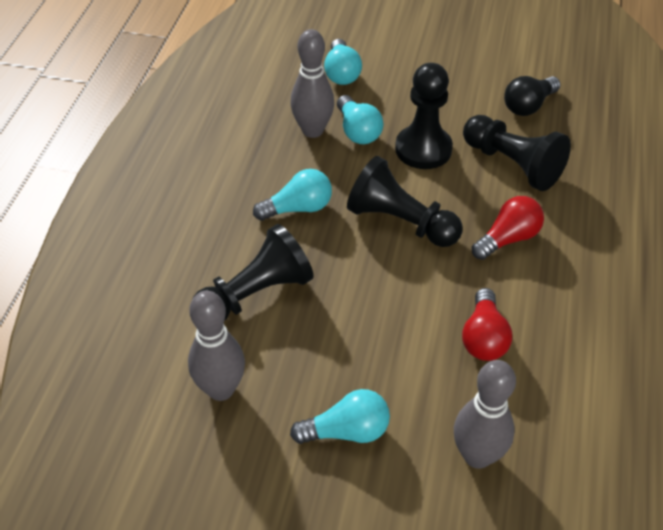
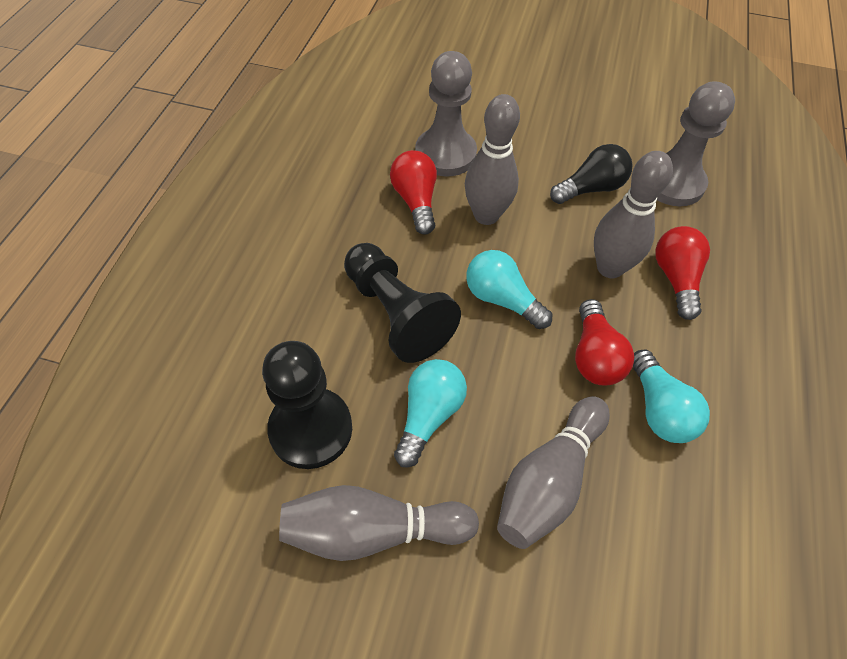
black pawn: [193,224,314,321] [347,156,463,247] [395,63,453,169] [463,115,571,191] = 4 -> [262,341,352,469] [344,243,461,363] = 2
grey bowling pin: [188,291,245,401] [290,29,334,138] [454,360,516,469] = 3 -> [279,485,479,561] [465,94,520,225] [497,396,610,549] [594,151,673,278] = 4
grey pawn: none = 0 -> [415,51,477,177] [657,81,735,206] = 2
red light bulb: [462,288,512,361] [472,196,544,260] = 2 -> [390,150,437,235] [575,299,634,386] [655,226,710,320] = 3
turquoise light bulb: [253,169,332,221] [290,389,390,444] [324,39,362,85] [337,95,383,144] = 4 -> [394,359,467,467] [466,250,552,329] [633,349,710,443] = 3

